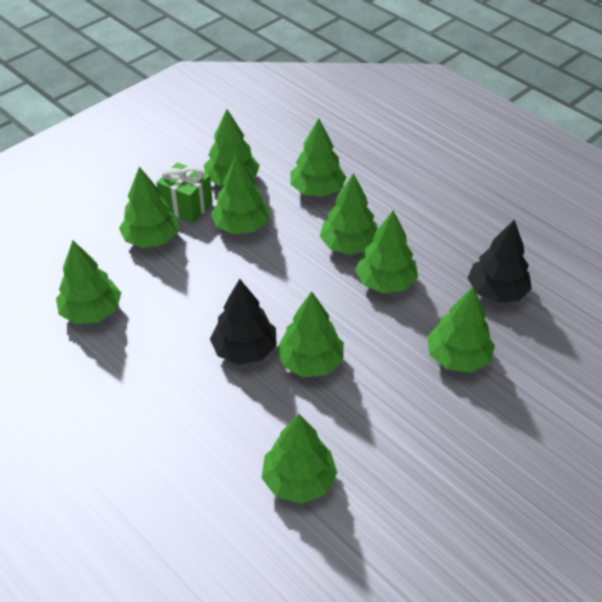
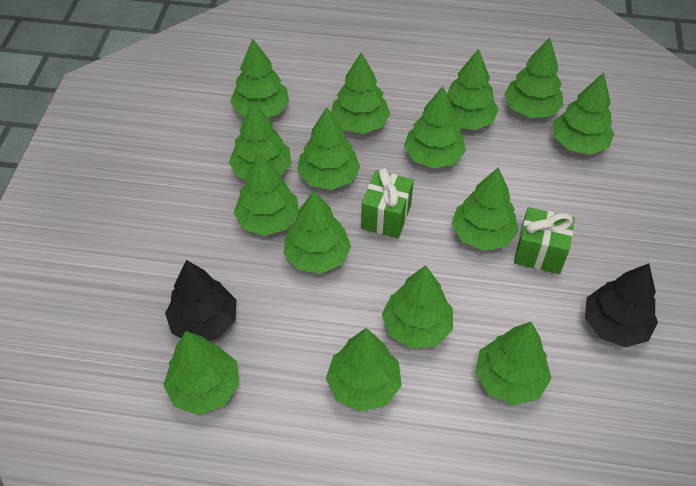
green gift: [157,162,213,223] = 1 -> [361,168,414,238] [514,207,575,274] = 2
green tree: [56,241,121,324] [119,167,179,248] [204,109,260,186] [211,154,269,234] [261,414,337,504] [277,291,344,377] [290,118,347,197] [320,173,378,255] [355,210,418,293] [427,287,495,373] = 10 -> [163,331,239,415] [229,101,292,180] [230,39,289,117] [234,152,299,236] [283,190,351,274] [297,107,360,190] [326,328,402,412] [331,52,390,134] [382,265,453,349] [404,86,466,168] [447,49,498,130] [452,167,519,251] [475,322,551,405] [504,37,563,118] [553,72,614,155] = 15

